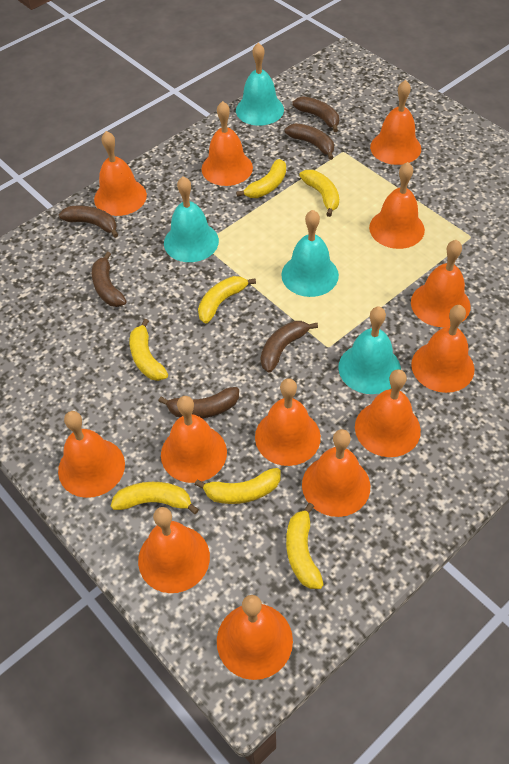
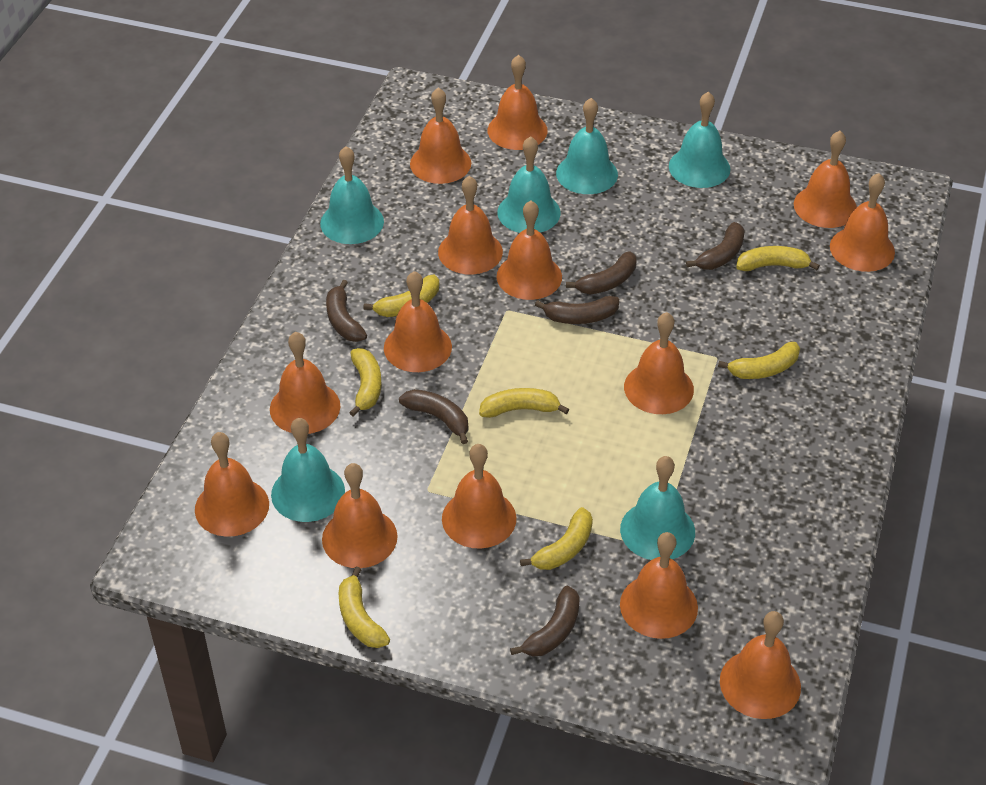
orange bell: [58,411,125,498] [94,131,147,216] [138,507,210,593] [161,396,227,483] [202,101,253,186] [217,595,293,680] [255,378,321,466] [302,429,370,517] [355,369,421,457] [369,162,425,249] [370,80,421,165] [411,240,471,327] [411,305,474,393] = 13 -> [195,432,269,537] [270,332,340,434] [322,463,397,568] [384,271,452,372] [410,87,471,184] [438,176,503,274] [442,444,516,549] [488,55,548,150] [497,201,562,300] [620,532,698,639] [624,312,694,414] [720,611,801,719] [794,131,857,228] [830,173,895,272] = 14
turquoise bell: [164,176,219,262] [236,43,284,126] [281,210,339,297] [338,307,401,394] = 4 -> [271,418,345,522] [320,146,384,244] [497,136,561,233] [556,98,618,194] [620,456,695,560] [669,91,730,188] = 6

